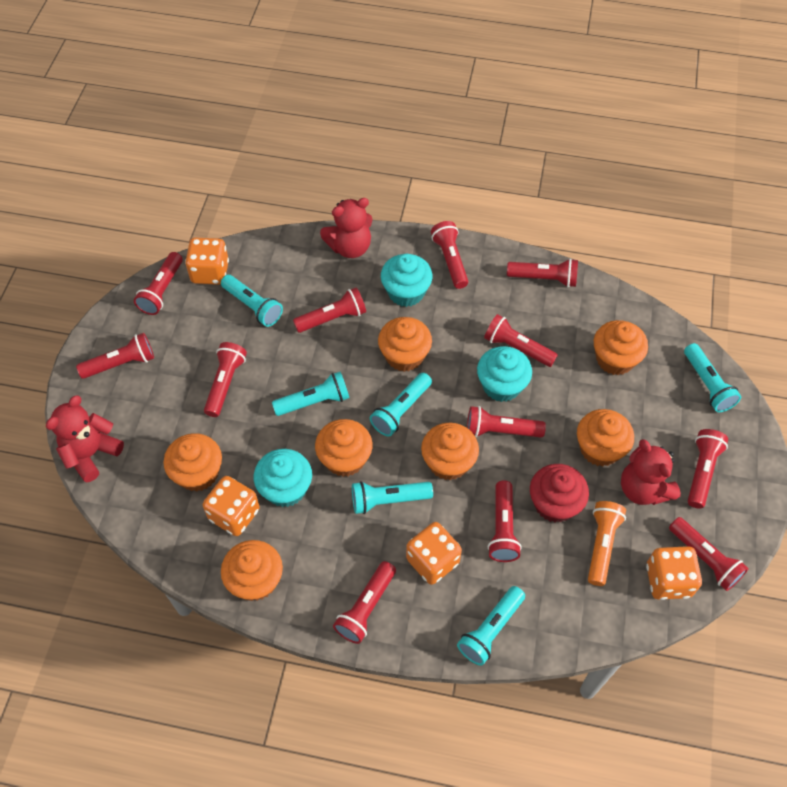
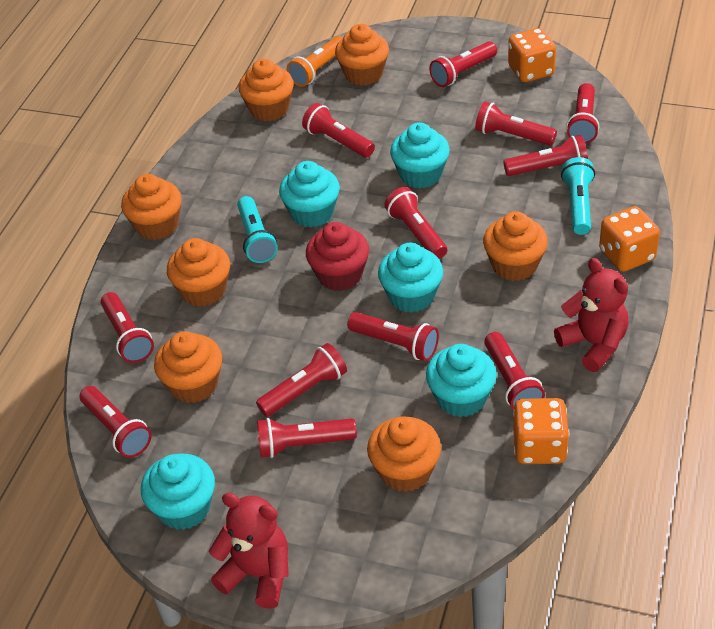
orange dice: [185,238,229,285] [203,476,260,536] [406,522,462,585] [646,546,702,600] = 4 -> [508,28,556,82] [513,398,569,464] [599,206,660,272] = 3
red teddy bear: [46,395,124,482] [320,198,372,258] [621,439,681,505] = 3 -> [209,493,289,609] [554,258,629,372] = 2
turquoise cupcake: [254,449,312,507] [381,254,432,307] [477,346,532,402] = 3 -> [141,453,215,530] [279,161,340,228] [378,243,443,313] [390,122,450,188] [426,344,497,417] = 5
turquoise flashlight: [221,275,283,327] [272,372,349,416] [352,481,433,514] [370,373,432,437] [457,586,525,666] [684,343,741,412] = 6 -> [237,196,278,263] [561,157,595,235] = 2

